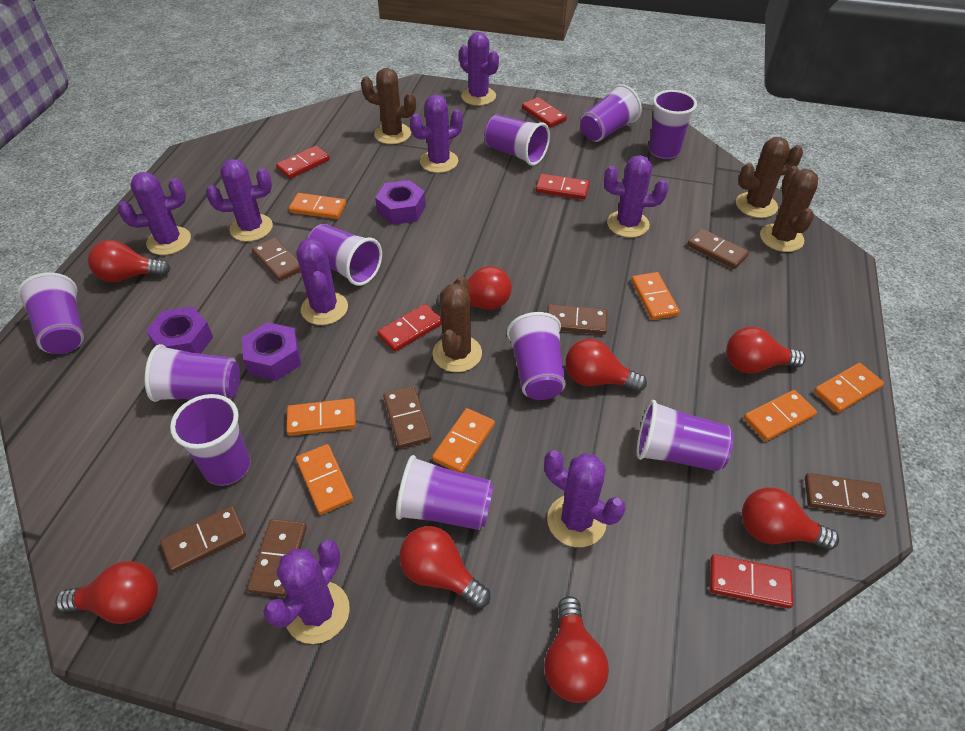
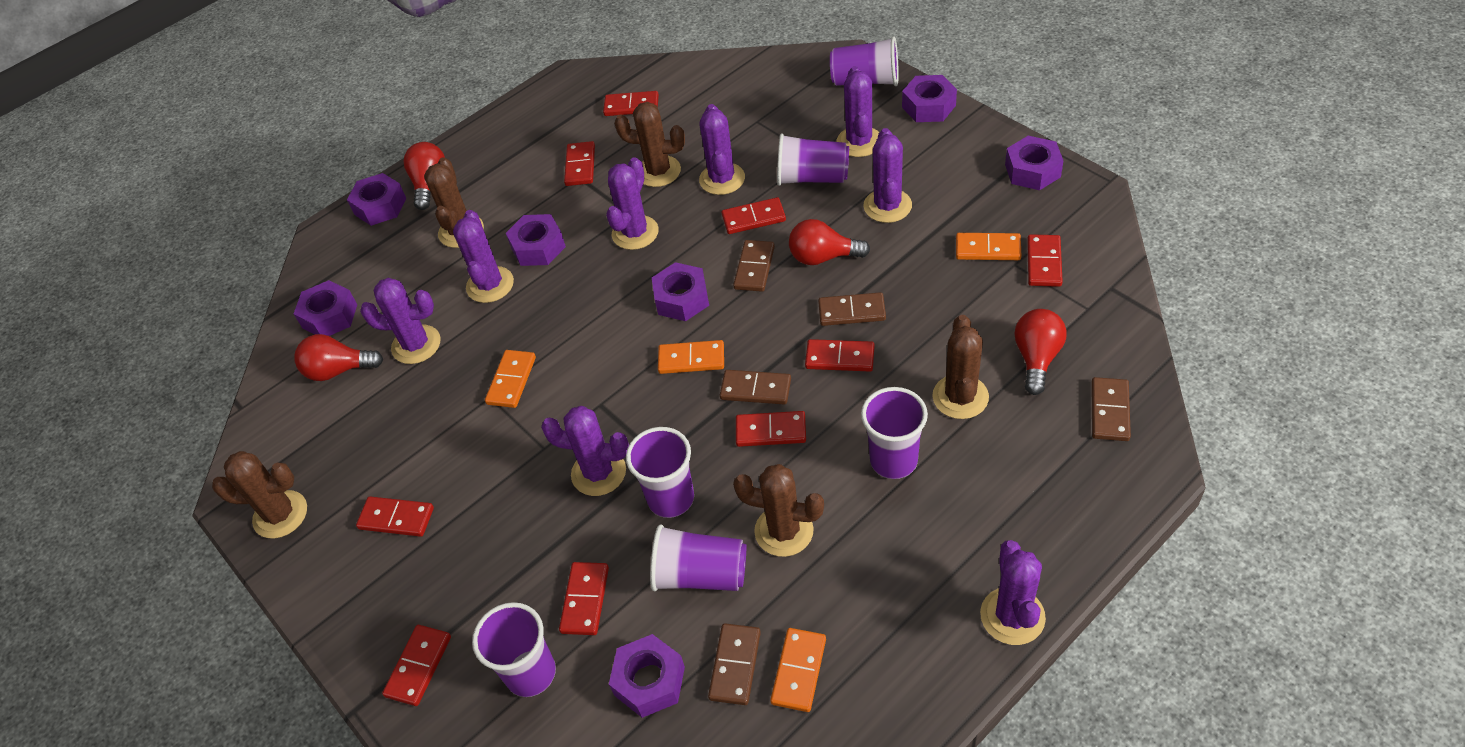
brown cactus: [361,68,416,144] [432,276,482,372] [736,137,803,218] [760,166,818,252] = 4 -> [212,451,307,538] [424,157,484,248] [614,102,685,187] [733,464,824,557] [932,315,989,419] = 5
brown domino: [160,506,246,573] [247,519,307,597] [252,237,301,281] [383,386,431,448] [547,304,607,335] [687,229,749,269] [805,473,886,518] = 7 -> [708,623,761,705] [720,370,791,405] [733,240,775,292] [818,292,886,326] [1091,377,1131,441] = 5
orange domino: [287,398,356,436] [289,193,346,219] [296,444,353,515] [432,408,495,473] [631,272,680,320] [744,390,817,441] [814,363,884,413] = 7 -> [485,350,536,408] [658,340,724,374] [770,628,826,712] [956,233,1022,260] = 4
purple cup: [17,273,84,354] [145,344,240,402] [170,394,250,486] [307,224,382,286] [396,455,494,530] [484,115,550,166] [507,312,566,400] [580,84,642,142] [637,400,734,472] [649,90,697,159] = 10 -> [472,602,556,697] [626,427,694,518] [650,524,746,591] [777,133,849,186] [830,36,899,86] [861,387,928,479] = 6
purple nut: [146,306,213,354] [242,322,301,381] [375,180,426,225] = 3 -> [294,280,357,336] [347,173,406,226] [506,214,566,266] [609,634,685,718] [652,262,709,321] [902,75,957,122] [1005,136,1063,190] = 7
red domino: [276,146,330,179] [377,304,442,352] [522,97,567,128] [536,174,590,200] [710,554,793,609] = 5 -> [356,496,434,537] [382,625,451,706] [559,562,609,635] [564,141,595,186] [603,91,659,116] [721,197,786,234] [736,411,806,447] [805,339,875,372] [1027,234,1063,287] = 9
red light bulb: [55,561,158,624] [88,240,170,282] [399,526,491,608] [436,266,512,310] [544,596,609,703] [566,339,647,392] [726,327,806,374] [742,487,839,550] = 8 -> [294,334,383,381] [404,142,445,210] [789,219,870,265] [1014,309,1067,395] = 4

